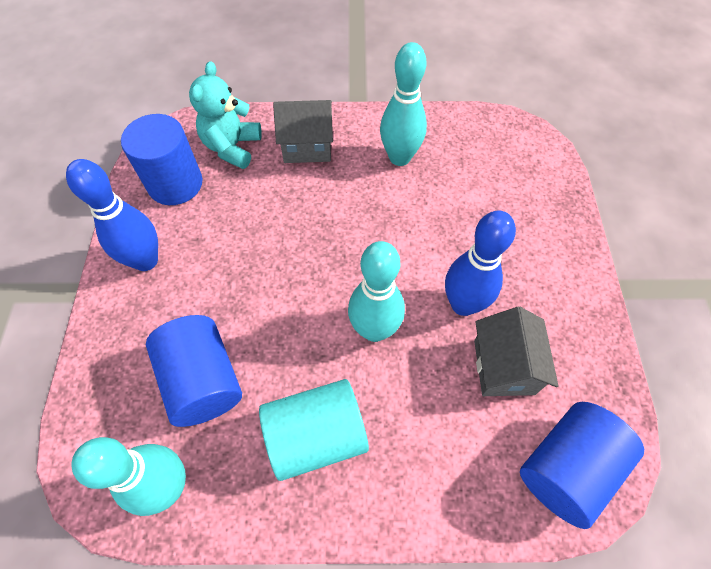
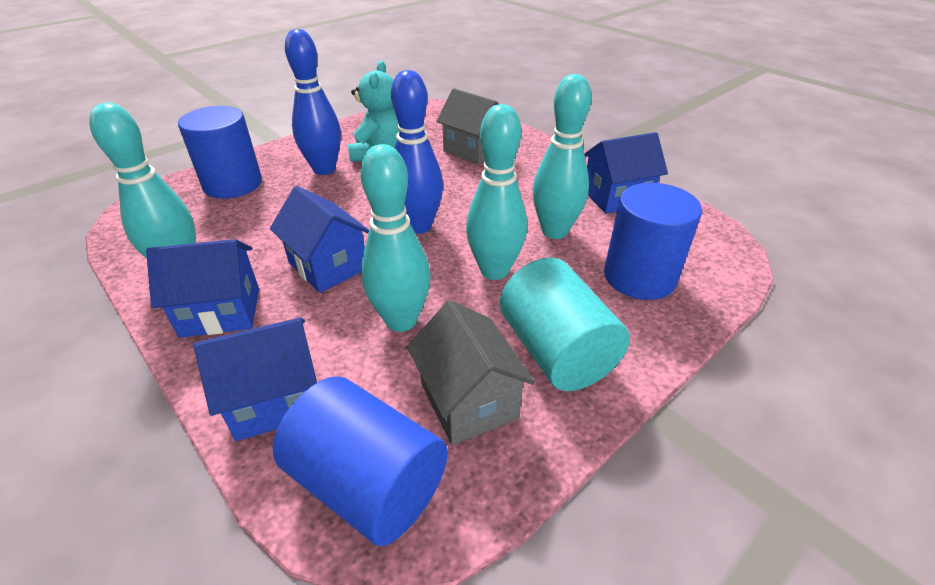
blue house: none = 0 -> [146,239,259,338] [194,318,317,441] [270,186,369,293] [584,132,668,214] = 4
turquoise bowling pin: [72,437,186,516] [348,241,405,342] [380,42,427,166] = 3 -> [89,103,196,259] [360,144,431,332] [466,104,527,280] [532,74,592,239] = 4

